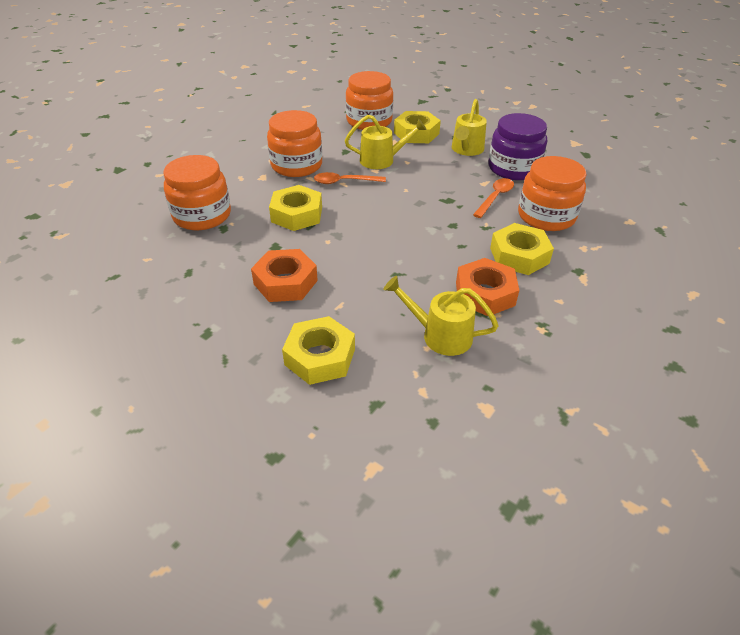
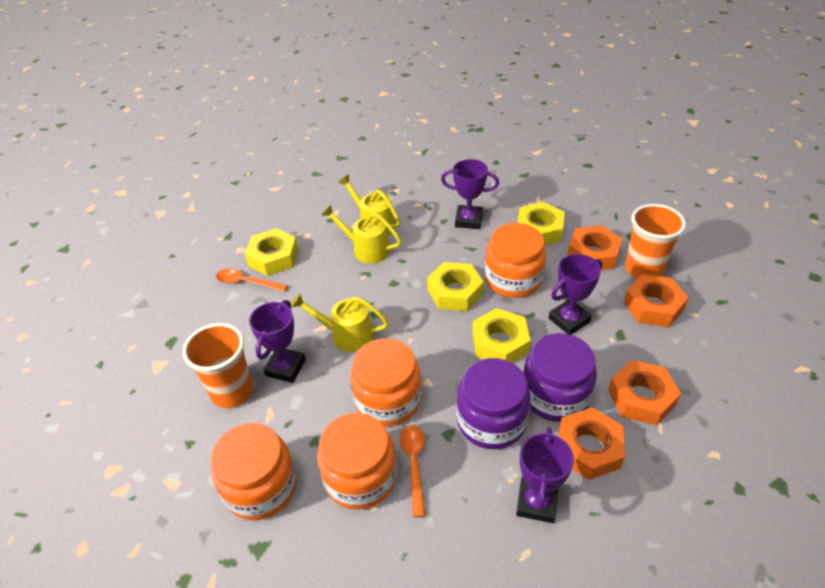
orange cup: none = 0 -> [182,323,253,408] [625,204,686,279] = 2
orange nut: [251,249,318,302] [456,258,519,316] = 2 -> [559,407,625,480] [567,225,622,270] [608,360,681,425] [623,274,688,327] = 4
purple jar: [489,113,547,180] = 1 -> [456,358,531,449] [523,333,597,422] = 2
purple trophy: none = 0 -> [249,300,306,383] [441,159,499,229] [516,427,574,523] [549,254,602,335] = 4

